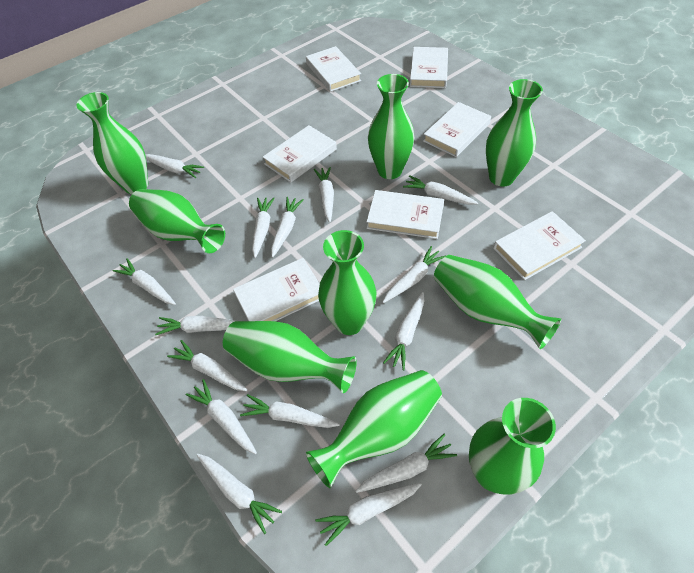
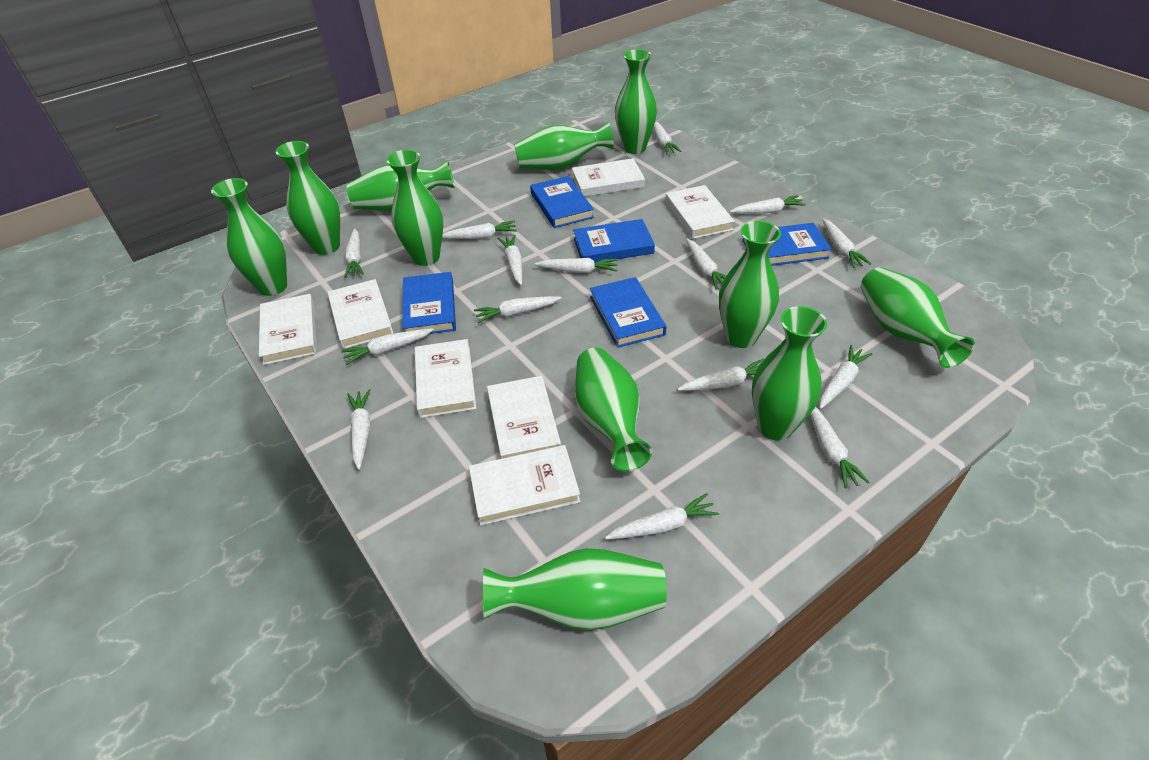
blue book: none = 0 -> [402,272,456,334] [530,176,594,228] [573,219,655,263] [590,277,667,348] [742,223,832,266] = 5
green vase: [76,92,148,194] [129,189,225,253] [223,321,357,393] [306,370,442,488] [318,230,377,335] [368,74,414,179] [434,255,561,349] [469,398,556,495] [486,79,543,187] = 9 -> [211,178,287,296] [276,141,340,255] [347,160,455,211] [386,150,443,266] [483,548,667,630] [514,122,614,170] [575,348,652,471] [615,49,657,154] [719,221,781,348] [752,306,827,440] [861,267,975,368] = 11

